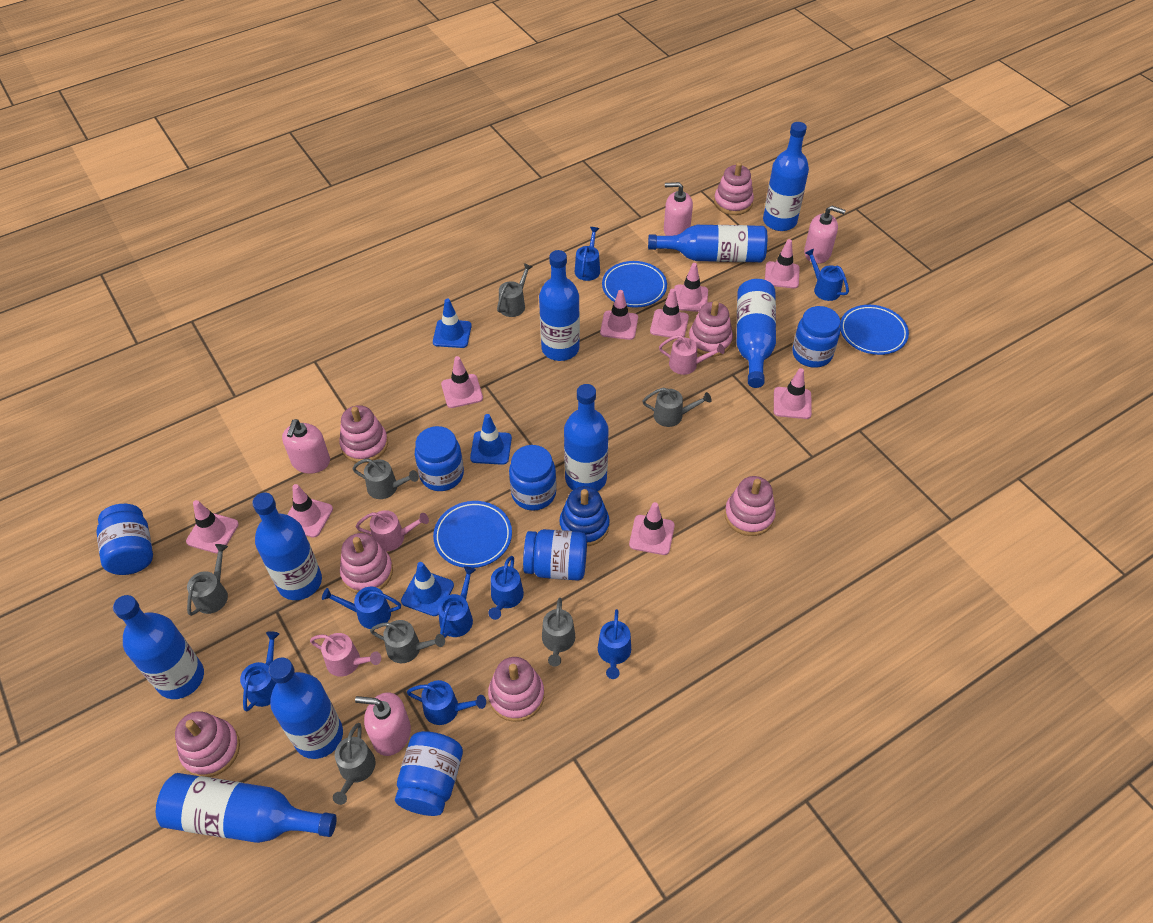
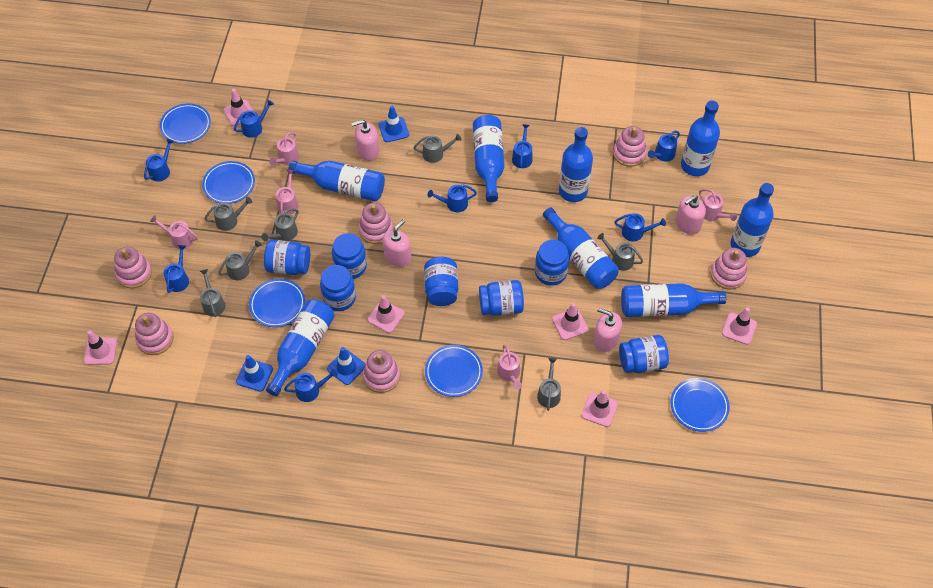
blue bottle: [113,595,204,699] [156,773,337,843] [252,493,322,600] [269,657,343,759] [539,250,580,361] [564,384,609,491] [648,225,767,262] [737,279,776,388] [763,122,809,231] = 9 -> [266,299,335,396] [289,161,385,201] [473,115,504,202] [543,207,619,289] [559,127,593,202] [621,283,726,317] [681,101,720,176] [730,183,774,257] = 8
blue jar: [96,504,153,575] [395,731,463,816] [415,426,464,491] [509,445,557,511] [523,529,587,581] [792,306,840,368] = 6 -> [264,240,310,275] [320,265,356,311] [332,233,367,279] [424,257,458,306] [479,280,524,316] [535,239,569,286] [619,335,669,373] = 7
blue plate: [433,501,512,568] [602,261,667,308] [840,305,909,355] = 3 -> [160,103,211,144] [202,161,255,204] [249,279,305,327] [425,345,483,397] [670,378,730,432] = 5
blue stacking toy: [559,486,610,546] = 1 -> none = 0
pink stacking toy: [175,711,240,777] [339,405,388,463] [340,533,393,593] [488,657,544,722] [689,301,733,356] [714,162,754,215] [725,476,776,536] = 7 -> [114,246,152,288] [135,313,174,355] [358,203,393,244] [363,350,400,393] [613,126,647,167] [711,248,747,289] = 6
pink traffic cone: [186,500,239,554] [287,484,333,538] [441,356,483,408] [600,290,638,340] [629,502,675,555] [650,289,689,339] [674,263,708,312] [765,239,800,289] [774,368,812,419] = 9 -> [84,330,117,365] [224,89,253,126] [367,295,405,333] [552,303,588,340] [582,390,618,427] [722,307,757,345] = 6
pink watering can: [310,633,381,677] [356,510,429,551] [659,335,725,375] = 3 -> [150,215,198,249] [269,132,299,166] [276,170,298,214] [497,345,522,390] [699,189,737,221] = 5

